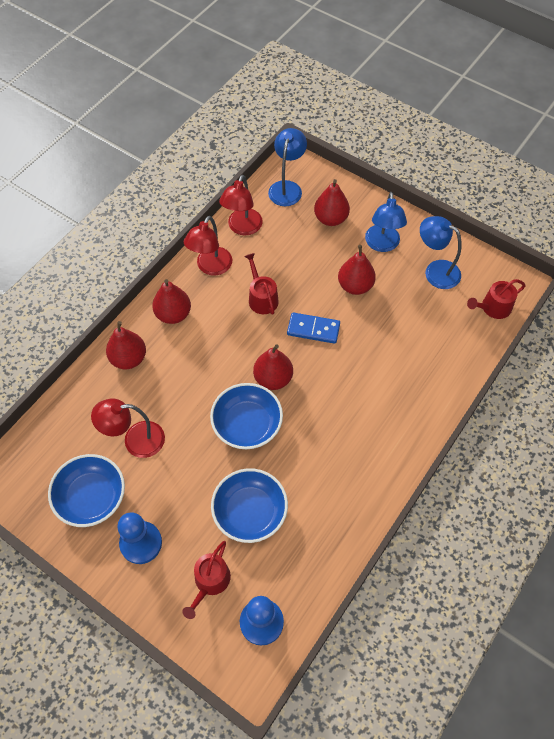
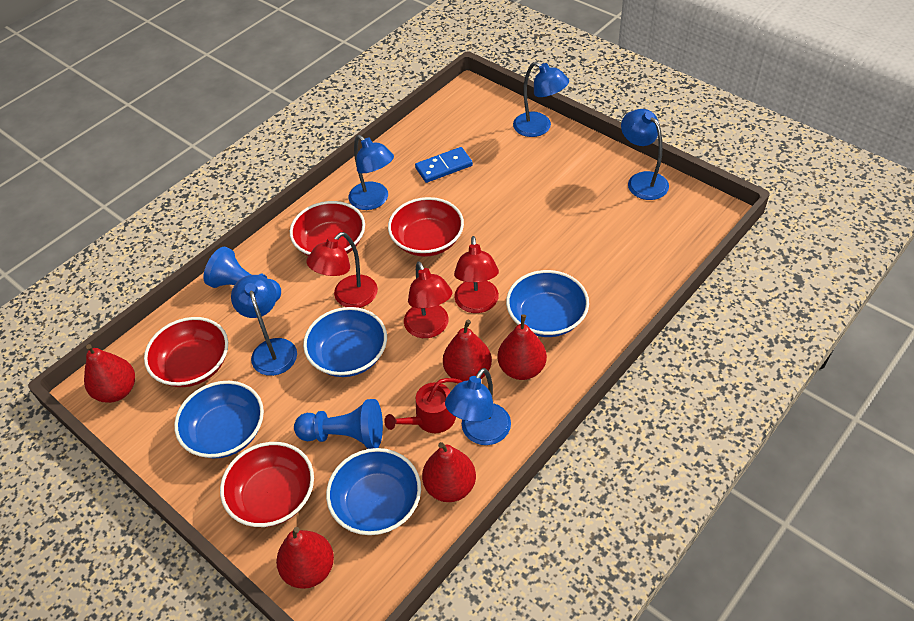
blue bowl: [48,454,125,527] [210,383,283,449] [211,468,288,543] = 3 -> [174,381,264,458] [303,307,387,377] [326,448,421,535] [506,270,589,337] = 4
blue lamp: [268,128,307,206] [365,192,407,252] [420,216,462,289] = 3 -> [231,275,297,376] [349,135,394,210] [445,368,511,445] [513,62,569,137] [621,109,669,200] = 5
red bowl: none = 0 -> [144,317,228,387] [220,442,314,527] [290,201,365,256] [388,197,464,257] = 4
red watering can: [182,541,231,619] [245,253,279,315] [467,279,526,319] = 3 -> [384,378,463,433] = 1

